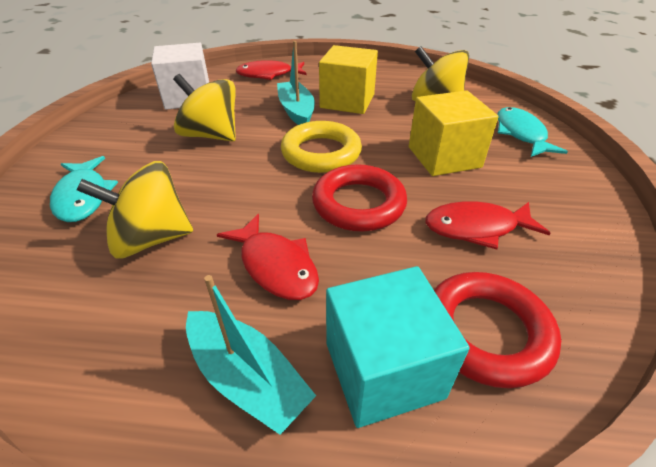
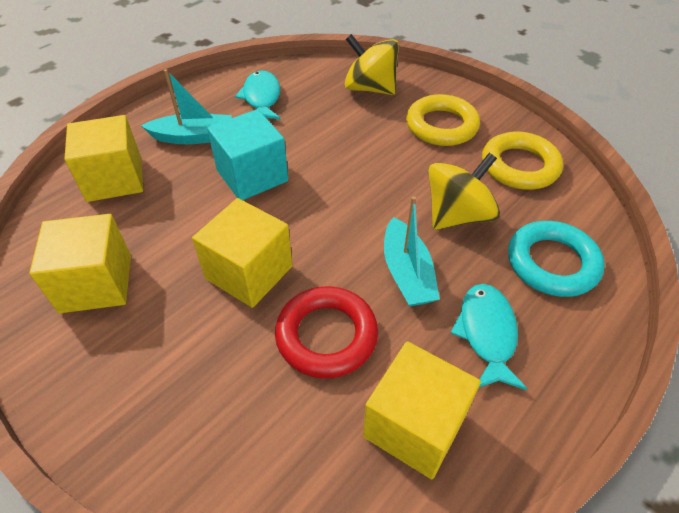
red fish: [217,214,319,300] [235,60,307,80] [425,201,550,250] = 3 -> none = 0
red ring: [312,164,407,232] [434,272,561,389] = 2 -> [275,286,378,379] = 1
turquoise ring: none = 0 -> [508,221,605,297] = 1
white cube: [151,43,209,110] = 1 -> none = 0
yellow cube: [319,45,378,114] [409,90,499,176] = 2 -> [29,214,131,313] [64,115,143,202] [192,198,293,308] [363,341,481,479] = 4
yellow ring: [281,121,362,173] = 1 -> [406,94,480,146] [482,132,563,190] = 2
yellow spinning top: [77,161,193,258] [173,74,236,142] [412,46,469,102] = 3 -> [345,34,399,95] [428,153,500,230] = 2

